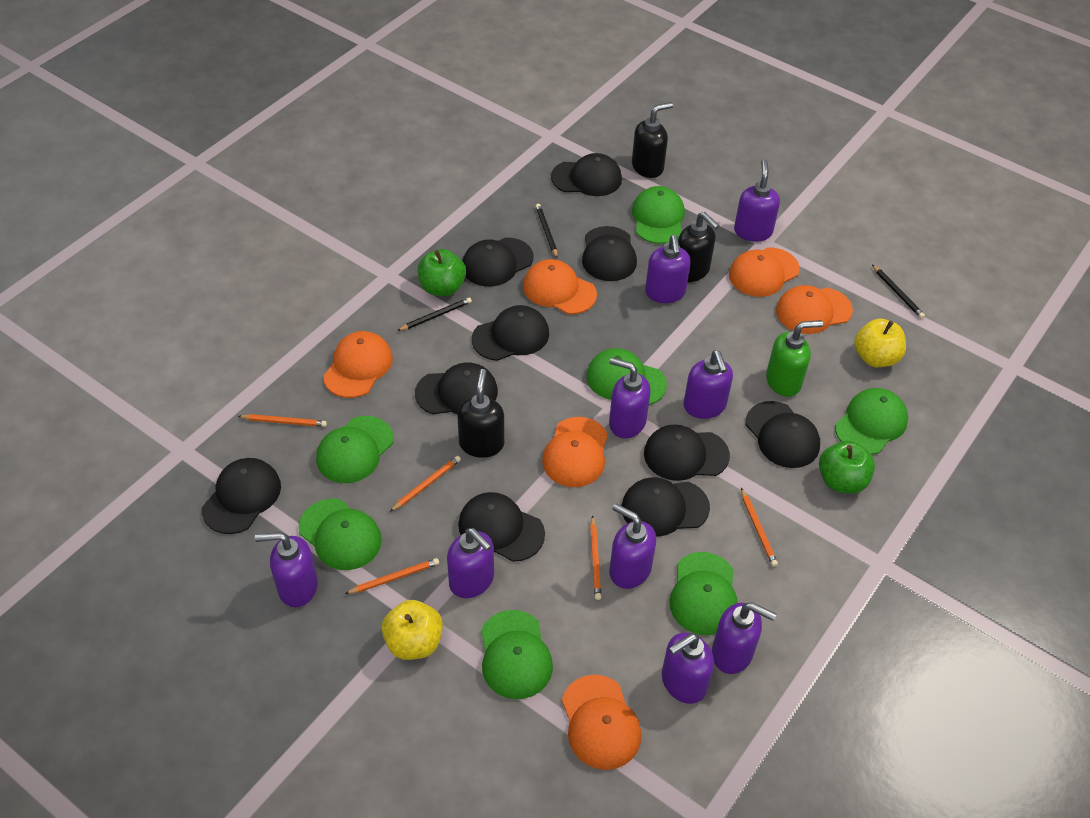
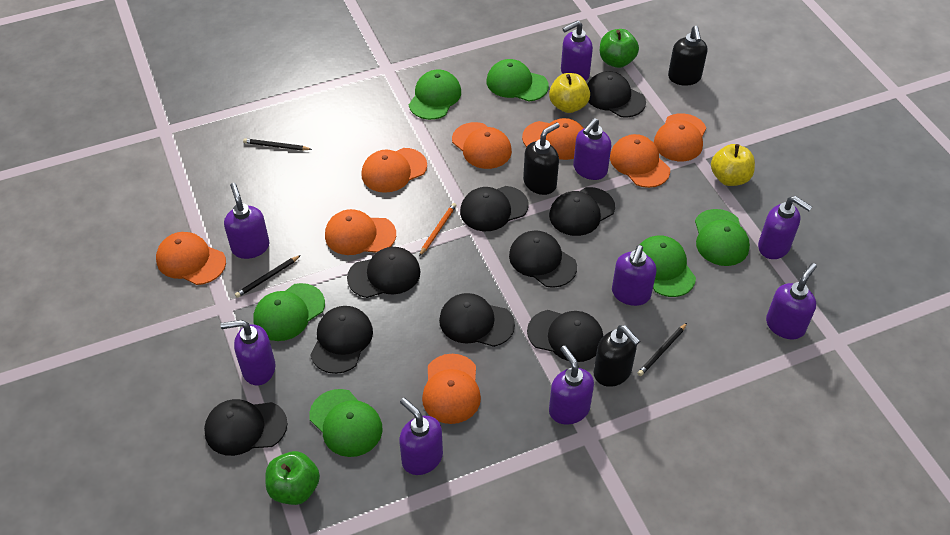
black cap: [202,458,281,534] [415,362,498,414] [458,492,545,562] [463,238,534,287] [472,305,549,361] [551,153,622,196] [582,226,637,281] [622,477,710,537] [644,424,730,481] [746,401,820,468] = 10 -> [204,399,288,456] [311,306,373,374] [347,247,421,298] [439,293,515,347] [460,186,529,231] [509,230,577,288] [527,310,603,362] [549,187,615,236] [587,71,646,118] = 9
green cap: [298,498,382,570] [316,416,394,483] [481,610,553,699] [587,348,667,405] [632,186,685,244] [669,552,738,635] [835,388,908,455] = 7 -> [253,283,325,341] [309,389,382,457] [409,70,461,120] [486,59,549,101] [639,236,696,297] [695,209,750,266] = 6
green soap dispenser: [766,320,823,397] = 1 -> none = 0
orange cap: [323,331,393,398] [523,259,597,314] [542,417,608,487] [562,675,641,770] [729,247,800,297] [776,285,853,334] = 6 -> [156,232,226,285] [325,209,396,255] [361,148,427,193] [422,354,481,424] [452,122,512,169] [522,118,584,160] [610,134,670,188] [654,113,706,161] = 8
orange pencil: [238,414,327,427] [345,558,439,594] [390,456,461,512] [590,515,601,600] [741,488,778,567] = 5 -> [419,203,456,256] = 1

